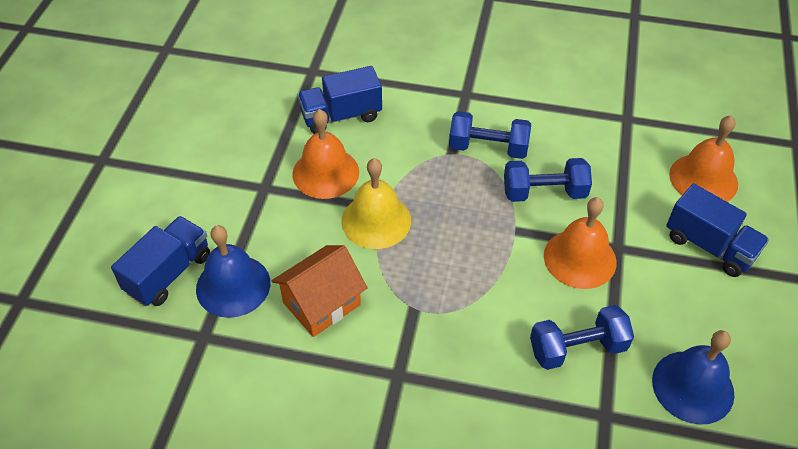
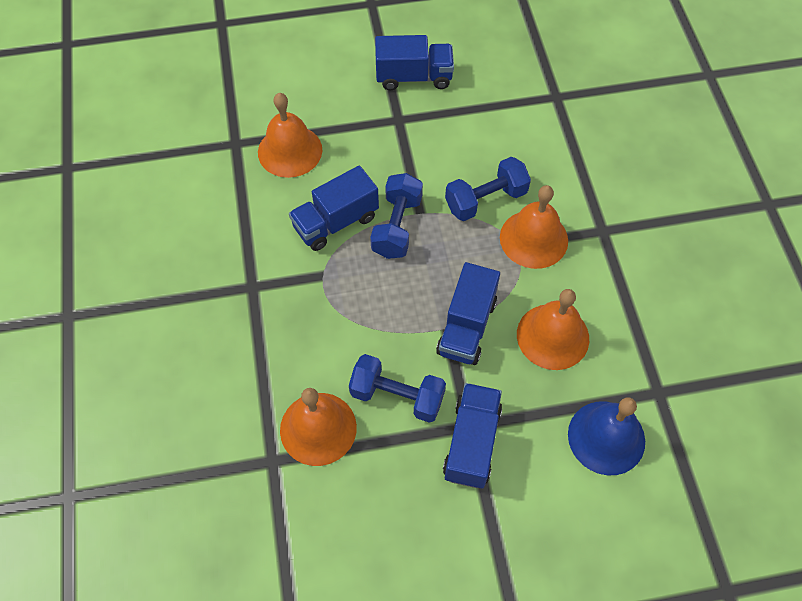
blue bell: [196,225,270,318] [652,330,734,425] = 2 -> [568,397,645,475] = 1
blue truck: [111,216,210,306] [297,66,382,134] [666,184,769,277] = 3 -> [289,165,379,251] [375,35,454,91] [436,262,500,365] [443,383,502,488] = 4
orange bell: [293,109,359,199] [544,197,617,289] [669,115,738,202] = 3 -> [258,93,322,178] [280,388,357,466] [500,185,568,269] [517,289,589,370] = 4
orange house: [272,245,368,337] = 1 -> none = 0
yellow bell: [341,158,411,249] = 1 -> none = 0

